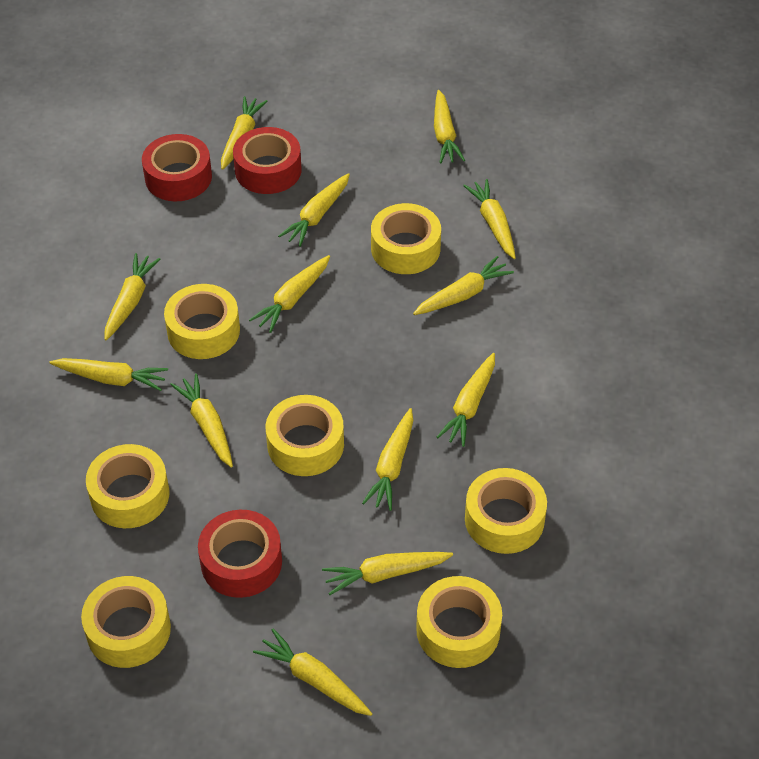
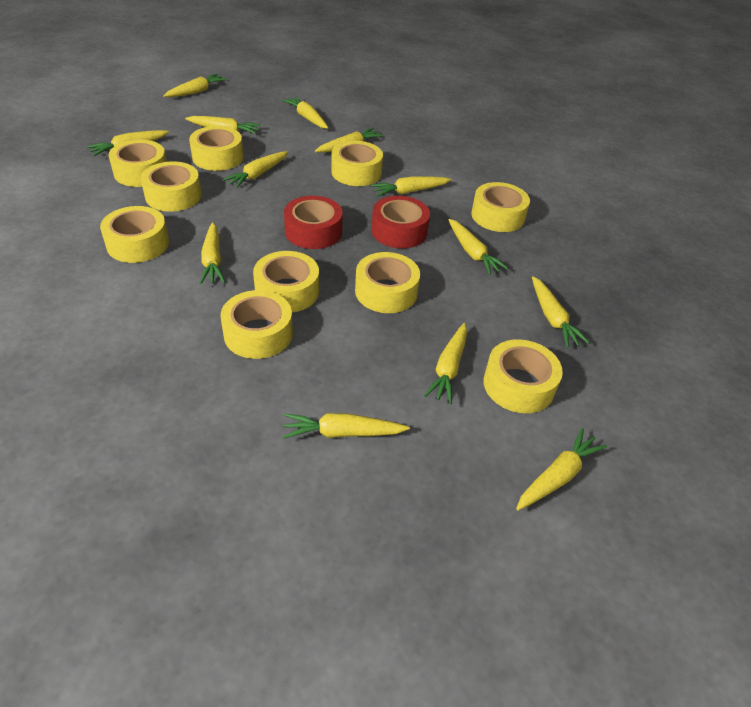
red tape: [142,134,212,201] [198,510,282,598] [233,127,301,194] = 3 -> [284,196,343,249] [371,196,430,249] = 2
yellow tape: [81,576,171,668] [86,444,170,528] [164,284,240,359] [266,395,344,476] [371,203,441,274] [416,576,502,668] [465,468,547,554] = 7 -> [100,206,169,263] [109,140,167,187] [141,161,202,212] [189,126,244,171] [220,290,293,359] [253,251,319,312] [331,141,383,186] [355,252,420,313] [471,182,530,232] [483,339,563,413] = 10

